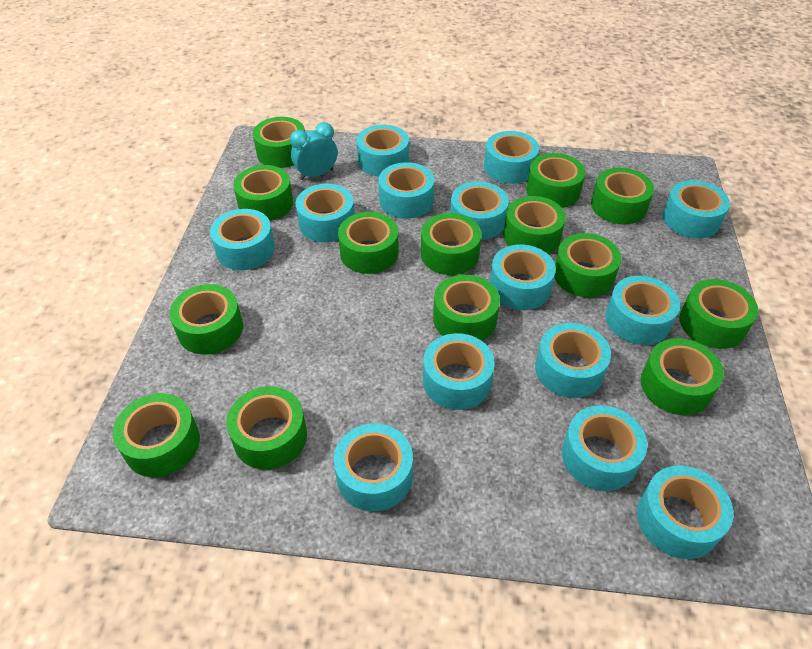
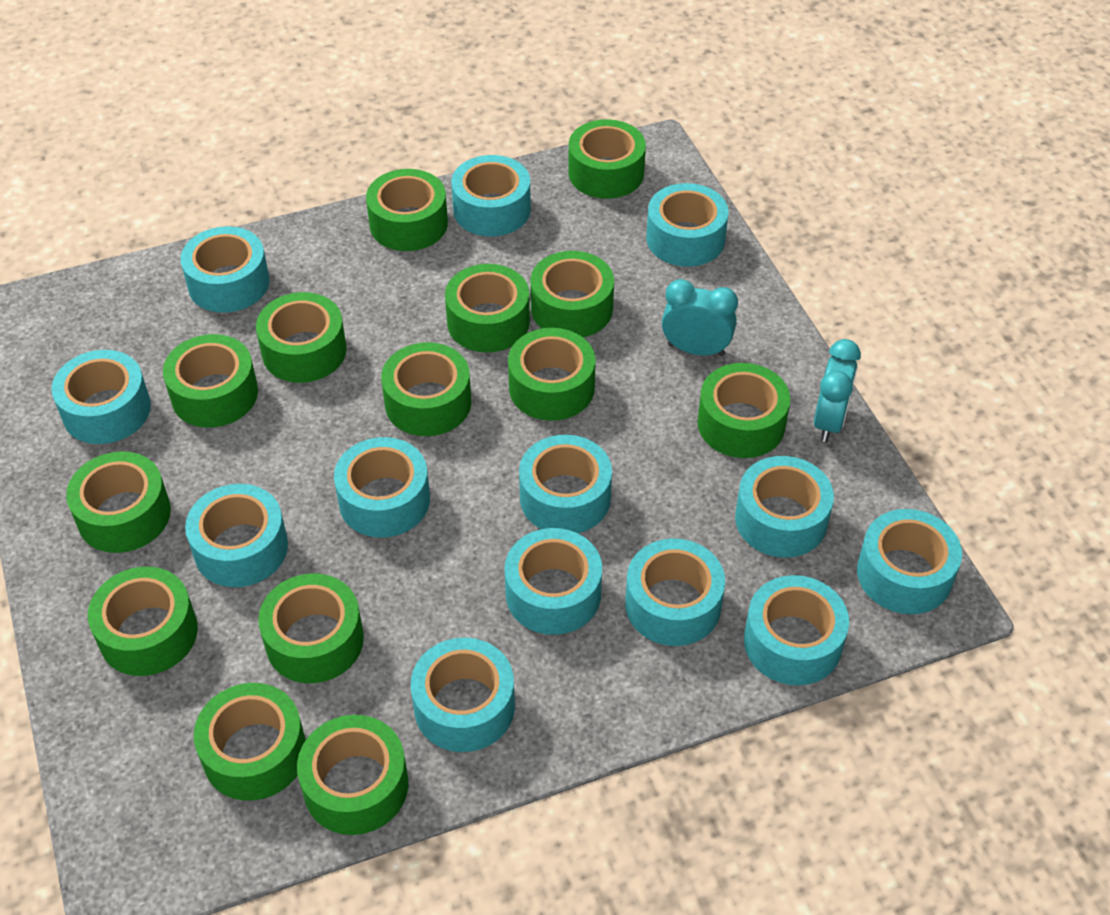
turquoise clock: [290,122,337,180] = 1 -> [662,279,738,356] [814,339,861,442] = 2
turquoise tape: [210,209,275,270] [296,184,354,242] [334,423,413,511] [357,125,409,176] [379,162,434,219] [423,333,495,410] [450,181,509,240] [484,131,539,184] [490,245,556,310] [535,323,611,398] [562,405,647,491] [606,276,680,345] [637,466,734,559] [663,180,730,239] = 14 -> [51,350,151,444] [180,226,270,313] [185,484,288,587] [334,437,430,538] [411,638,515,752] [451,155,531,236] [505,528,602,635] [519,435,612,533] [625,538,725,646] [646,183,729,267] [735,456,834,558] [744,575,849,685] [857,509,962,614] = 13

